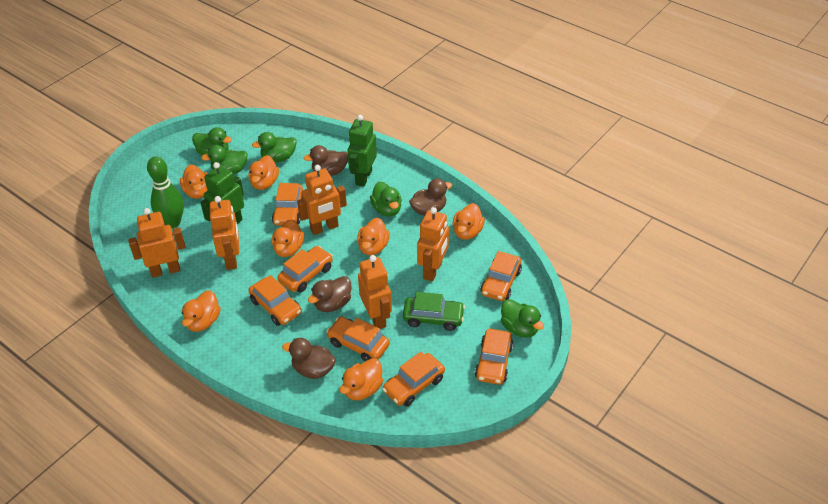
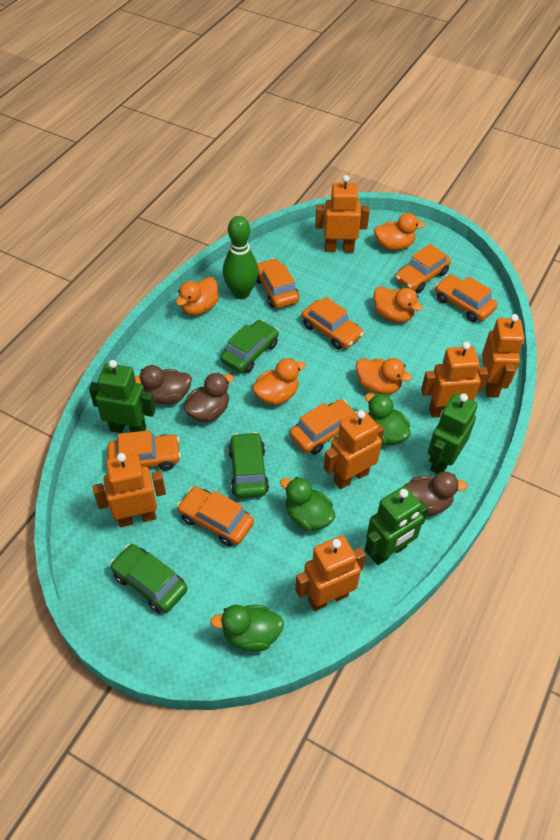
brown duck: [282,338,336,379] [304,145,348,176] [308,276,352,312] [409,179,452,216] = 4 -> [135,365,192,404] [184,373,234,422] [402,471,467,516] = 3
green car: [403,292,465,331] = 1 -> [110,544,188,613] [221,320,279,373] [228,432,269,498] = 3
green duck: [192,127,232,155] [201,145,248,174] [252,132,296,162] [370,182,402,217] [501,299,544,338] = 5 -> [210,605,284,652] [280,477,335,531] [365,393,411,445] = 3
green robot: [200,162,244,224] [347,115,377,187] = 2 -> [89,360,155,433] [365,486,429,565] [428,393,478,474] = 3
orange duck: [180,164,208,199] [182,290,221,332] [248,155,279,190] [272,219,304,257] [339,358,383,400] [357,218,390,255] [453,203,485,240] = 7 -> [176,277,219,315] [253,358,306,405] [356,358,412,395] [374,213,425,250] [374,286,423,323] = 5
orange robot: [128,208,186,278] [210,196,239,270] [297,165,347,235] [358,255,392,329] [417,207,449,281] = 5 -> [93,453,166,527] [295,535,366,611] [315,175,370,253] [324,410,384,489] [421,342,488,417] [482,314,524,398] = 6

